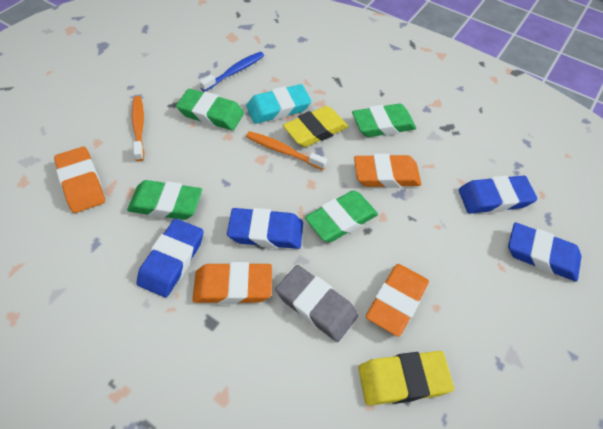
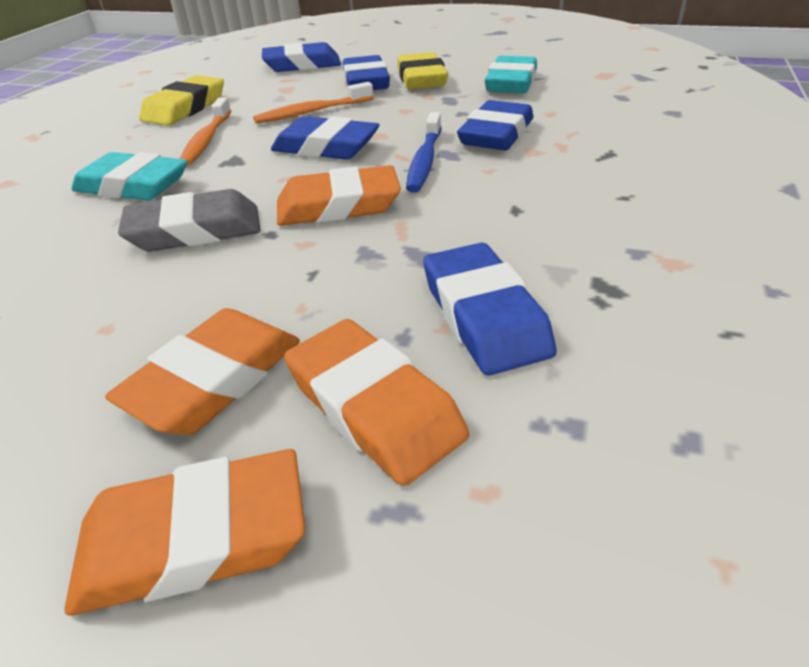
blue eraser: [137,219,204,298] [227,208,303,249] [459,176,537,214] [508,222,581,282] = 4 -> [262,42,341,72] [271,116,380,160] [343,55,390,90] [423,243,556,375] [457,100,534,150] = 5
green eraser: [127,180,202,220] [176,89,244,131] [305,191,378,242] [352,104,416,137] = 4 -> none = 0
turquoise eraser: [246,84,312,124] = 1 -> [71,152,188,201] [485,56,537,93] = 2

